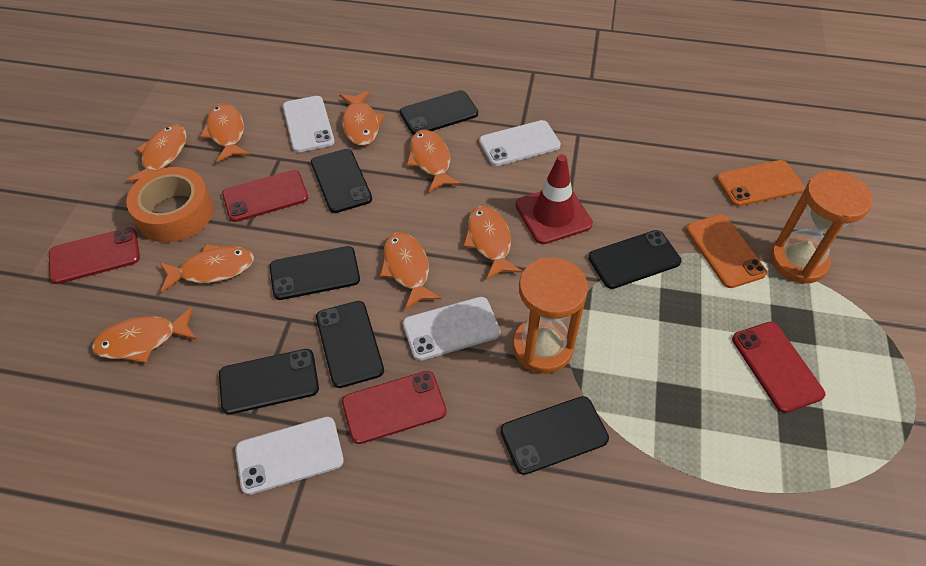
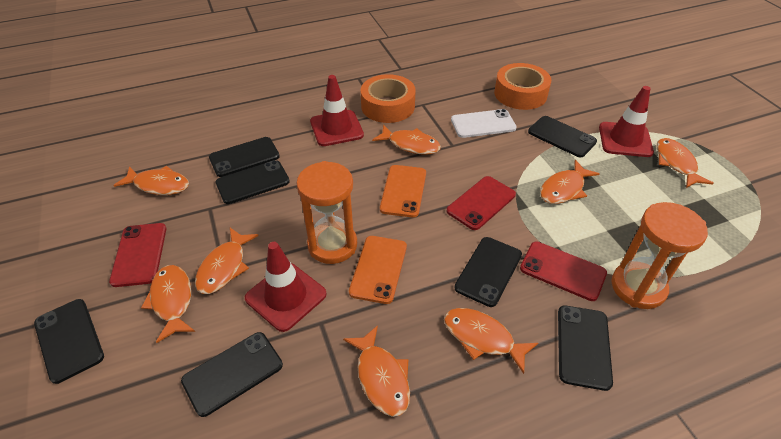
orange tape: [126,167,213,243] = 1 -> [360,74,416,123] [494,63,551,110] = 2
red phone: [49,227,140,284] [222,170,308,222] [342,371,447,444] [732,322,825,413] = 4 -> [109,223,166,287] [446,176,516,230] [520,242,607,301] = 3
red traffic cone: [515,155,593,244] = 1 -> [245,242,327,332] [310,75,364,146] [599,86,654,157] = 3
white phone: [235,417,344,495] [283,96,335,152] [403,297,501,361] [479,120,561,166] = 4 -> [451,109,517,138] = 1

